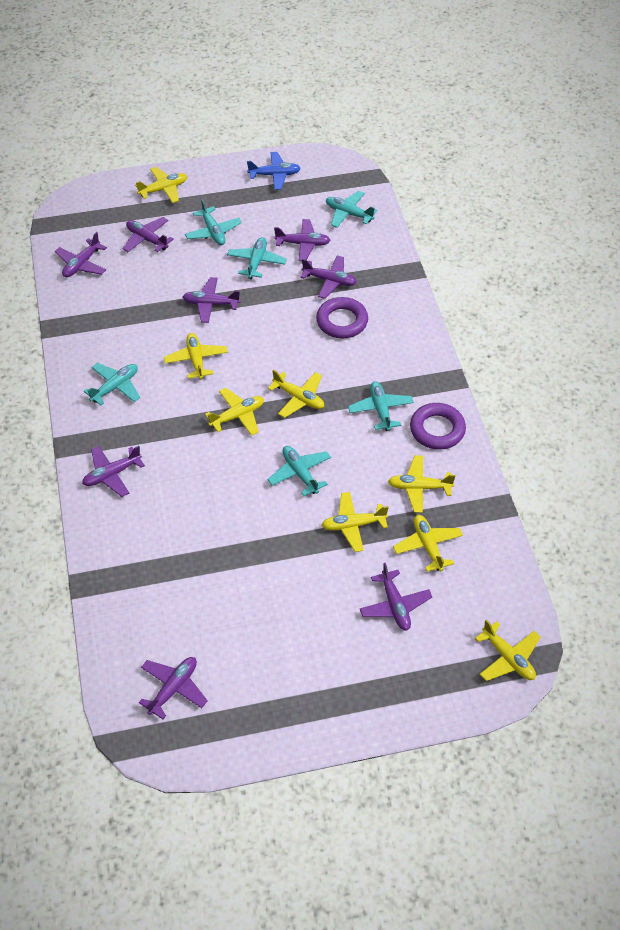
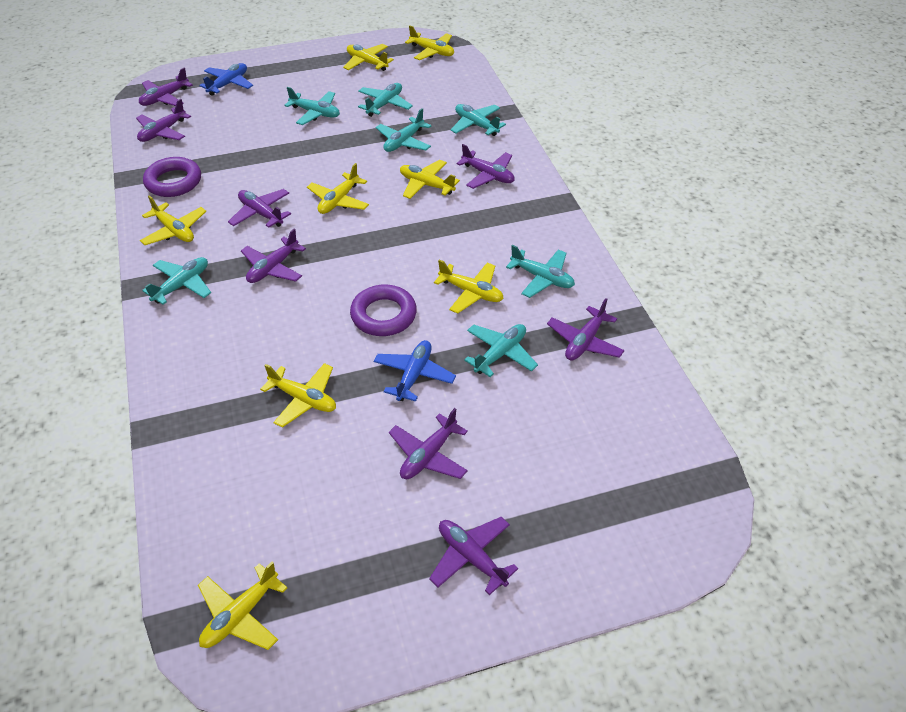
blue plane: [247,152,301,190] = 1 -> [199,63,253,96] [374,340,456,402] = 2
turquoise plane: [84,363,140,406] [185,199,242,245] [227,237,287,279] [268,446,331,496] [326,191,377,228] [348,381,414,431] = 6 -> [142,257,211,305] [284,87,340,125] [358,83,413,117] [376,108,431,152] [451,104,506,136] [464,324,538,377] [506,245,575,298] = 7

